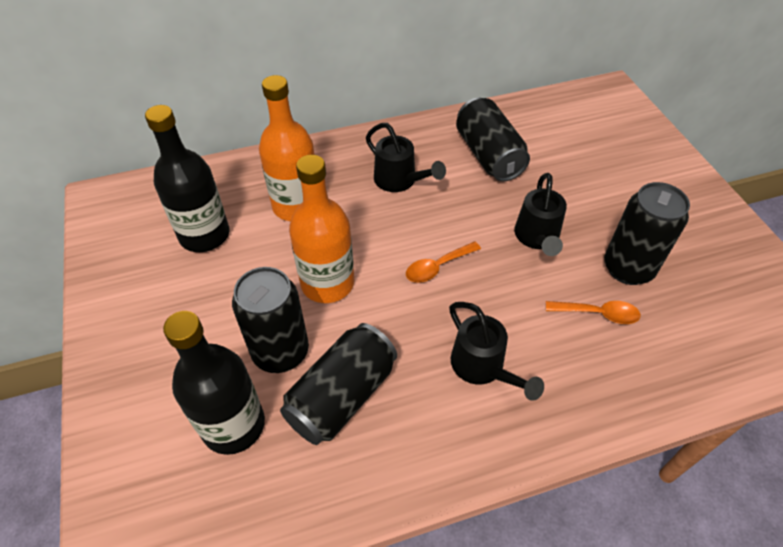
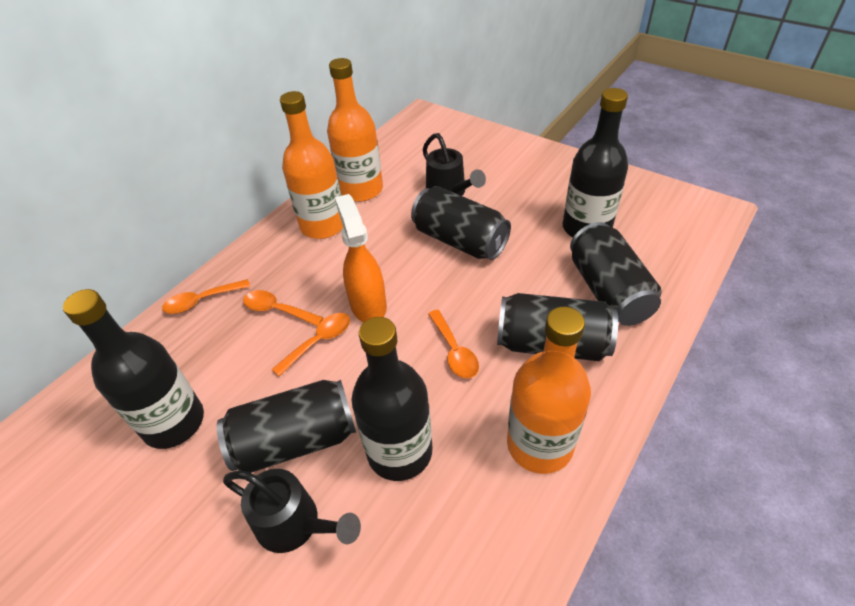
black bottle: [145,105,229,252] [163,311,265,455] = 2 -> [63,289,204,449] [352,317,432,481] [562,88,628,237] = 3
black watering can: [366,123,446,192] [449,302,544,401] [514,173,567,256] = 3 -> [223,469,361,553] [423,133,486,196] = 2
orange bottle: [259,75,315,221] [289,155,354,303] = 2 -> [280,91,343,239] [327,58,383,202] [507,307,591,474] = 3
orange spoon: [406,242,481,283] [546,301,641,324] = 2 -> [162,279,250,314] [243,290,324,326] [272,313,350,376] [428,310,479,379] = 4
orange spray bottle: none = 0 -> [335,194,387,322] = 1

